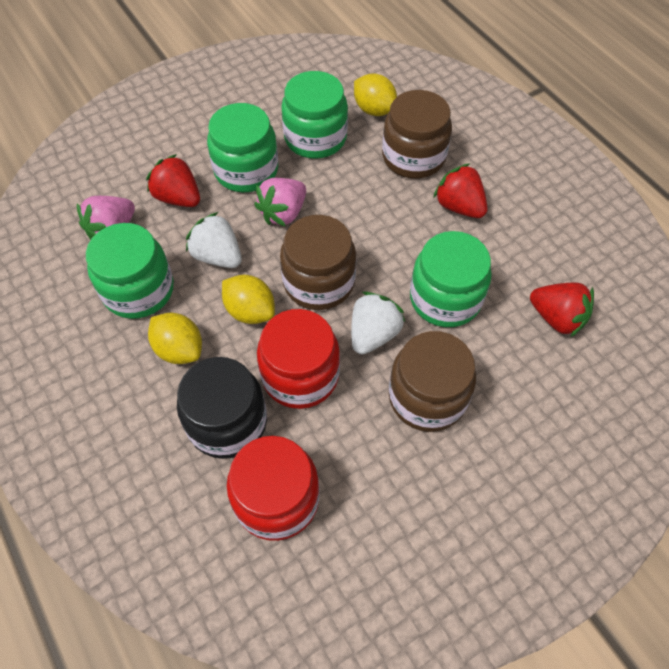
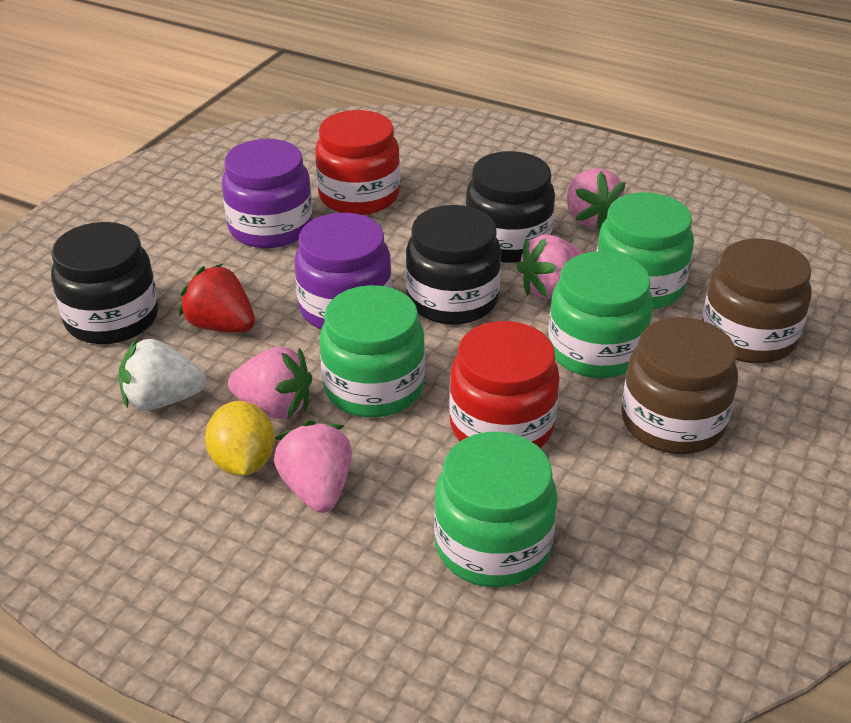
black jar: [177,357,267,459] = 1 -> [51,222,159,344] [406,205,501,325] [465,151,555,263] = 3
brown jar: [280,215,356,310] [382,90,452,179] [389,331,476,432] = 3 -> [621,317,738,454] [702,239,812,364] = 2
pink strawberry: [77,196,135,240] [254,178,306,227] = 2 -> [228,346,312,419] [274,420,352,513] [517,234,584,299] [567,169,626,230] = 4
purple jar: none = 0 -> [222,139,313,248] [294,213,392,329] = 2
red strawberry: [146,154,200,207] [433,163,488,218] [530,282,594,337] = 3 -> [179,264,255,333] = 1
white strawberry: [186,212,242,268] [351,292,405,354] = 2 -> [118,339,206,411] = 1
yellow lemon: [148,313,202,364] [222,275,275,324] [354,73,397,116] = 3 -> [205,401,275,476] = 1

